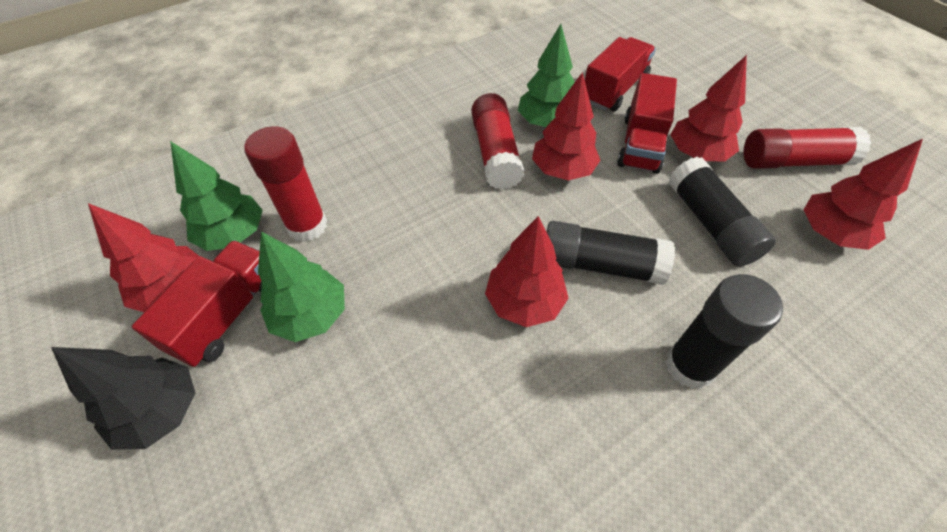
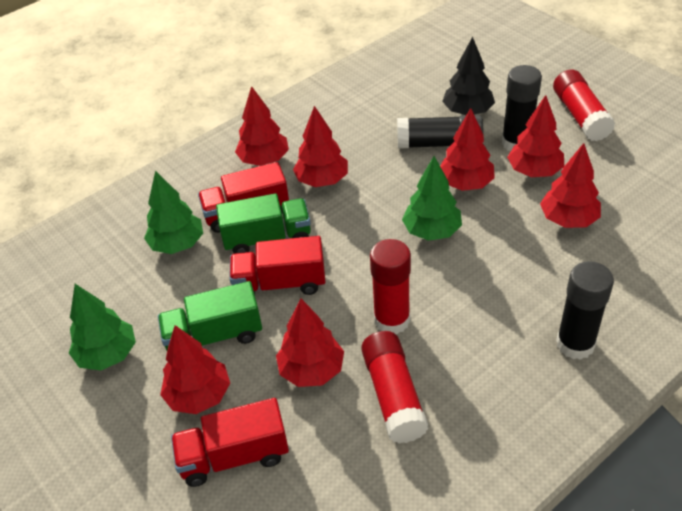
green truck: none = 0 -> [158,281,262,351] [216,193,311,254] = 2
red tree: [88,203,199,312] [485,216,568,327] [532,72,601,181] [670,55,747,161] [804,139,923,250] = 5 -> [160,325,230,414] [235,86,289,166] [276,298,344,387] [293,106,348,187] [440,108,495,191] [507,95,564,177] [540,143,601,228] = 7

